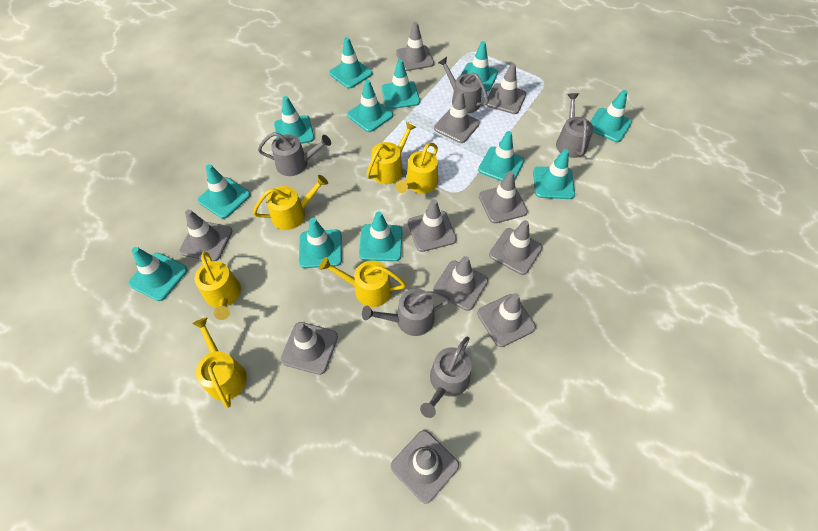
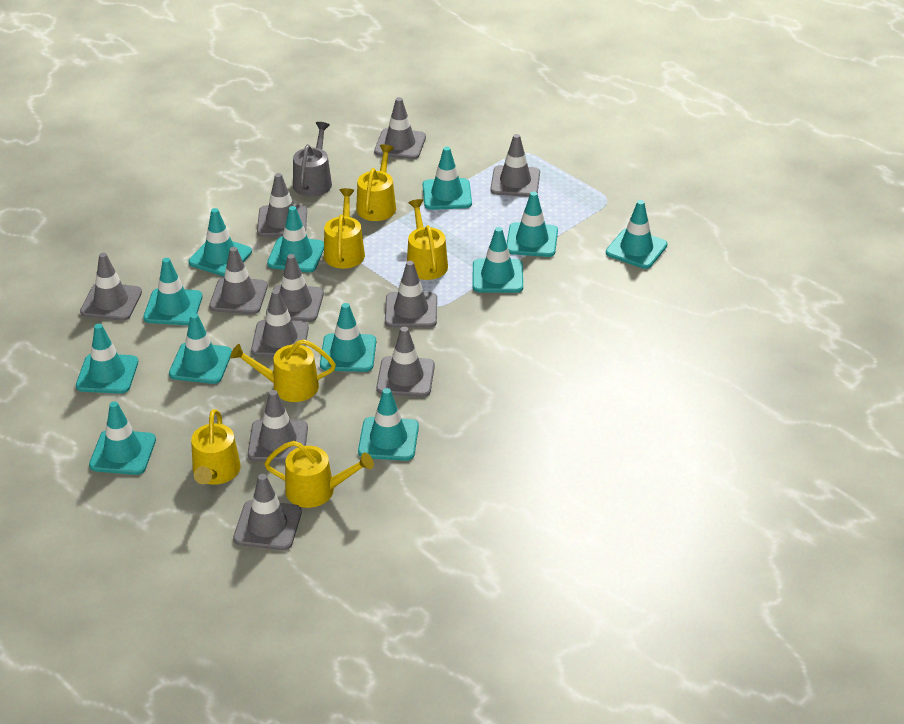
grey watering can: [258,132,331,176] [362,289,450,336] [420,337,471,418] [438,57,489,113] [556,93,593,158] = 5 -> [293,122,332,197] = 1

